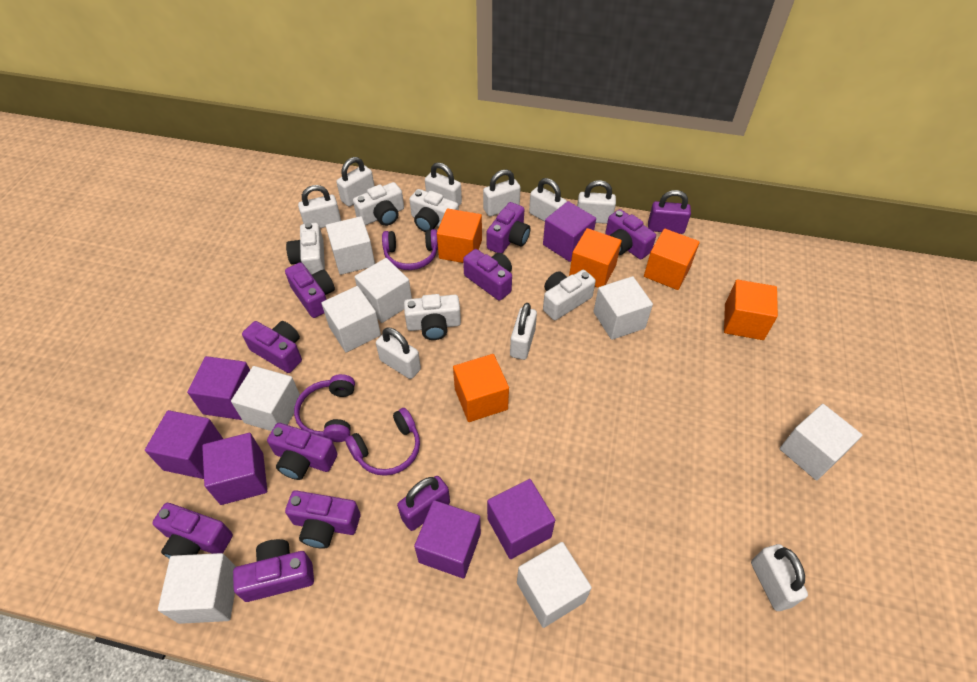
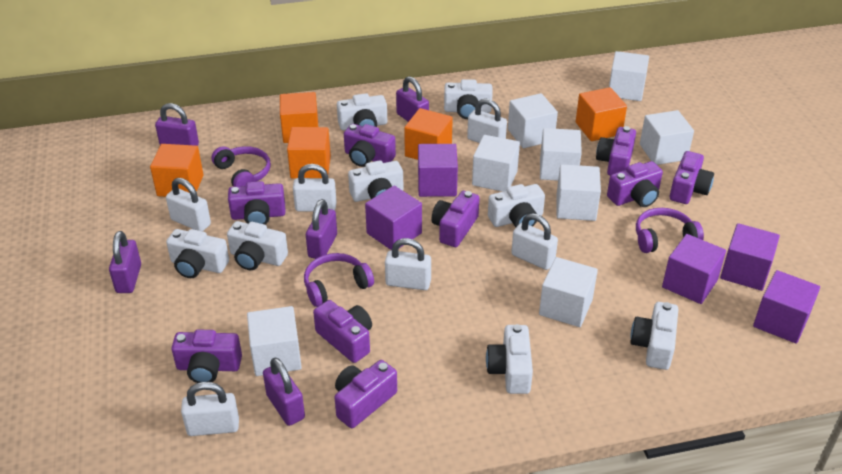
purple cube: [145,410,223,479] [187,356,250,420] [202,433,267,505] [414,500,481,579] [487,479,555,559] [543,201,596,262] = 6 -> [365,186,422,250] [418,144,458,197] [662,234,726,304] [720,223,780,291] [753,270,820,344] = 5
purple padlock: [397,476,450,531] [648,190,691,234] = 2 -> [109,231,141,293] [155,103,199,146] [263,358,305,426] [306,199,337,259] [396,76,429,122] = 5
white camera: [286,223,325,275] [353,182,404,226] [404,294,461,340] [409,189,459,232] [543,270,596,320] = 5 -> [166,229,229,278] [227,221,288,270] [337,93,387,130] [348,160,403,202] [444,79,493,119] [486,324,533,394] [488,184,545,227] [630,302,678,370] = 8
white padlock: [298,185,341,228] [337,157,375,207] [376,327,421,379] [425,162,462,206] [483,169,521,216] [510,303,537,360] [529,178,567,222] [577,180,616,224] [751,544,808,611] = 9 -> [166,178,211,231] [181,382,239,436] [293,164,337,212] [385,238,431,290] [467,98,507,143] [511,213,558,270] = 6

